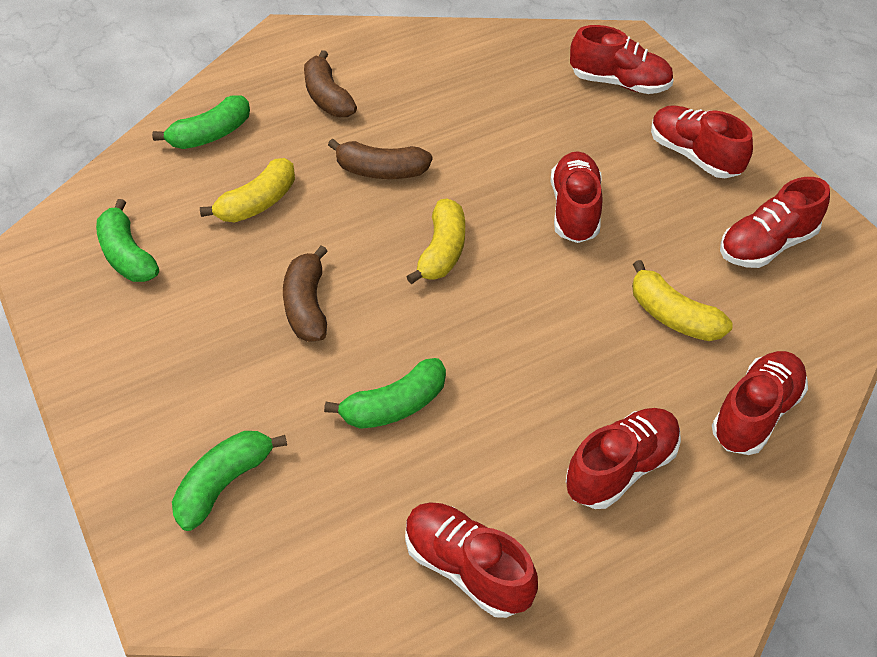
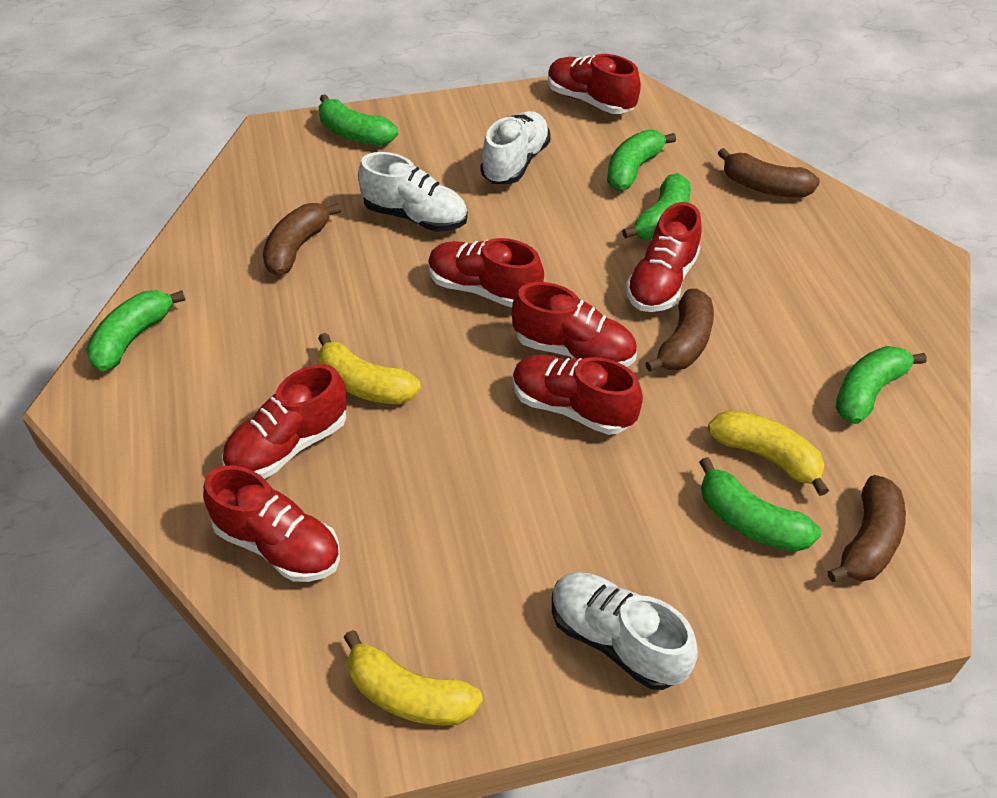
brown banana: [283,246,328,342] [304,50,357,117] [328,139,432,179] = 3 -> [263,203,341,275] [645,289,714,372] [718,148,820,197] [827,475,906,582] = 4
green banana: [96,199,159,282] [152,95,250,149] [172,431,287,531] [324,358,446,429] = 4 -> [86,290,185,372] [318,94,398,145] [607,130,676,191] [622,173,691,239] [699,457,821,552] [836,346,927,424] = 6
white shoe: none = 0 -> [358,152,468,232] [480,111,551,184] [552,572,698,690] = 3

